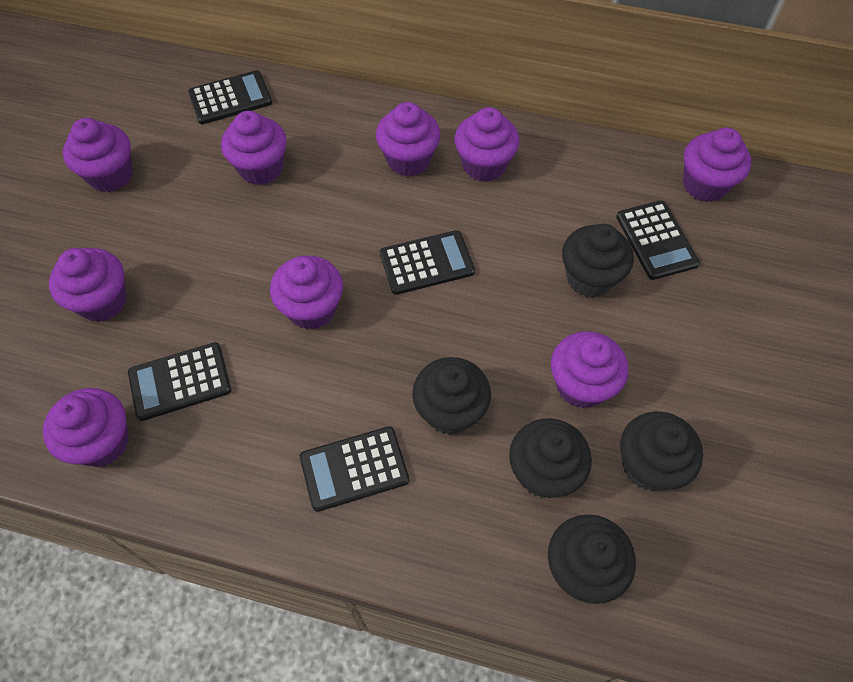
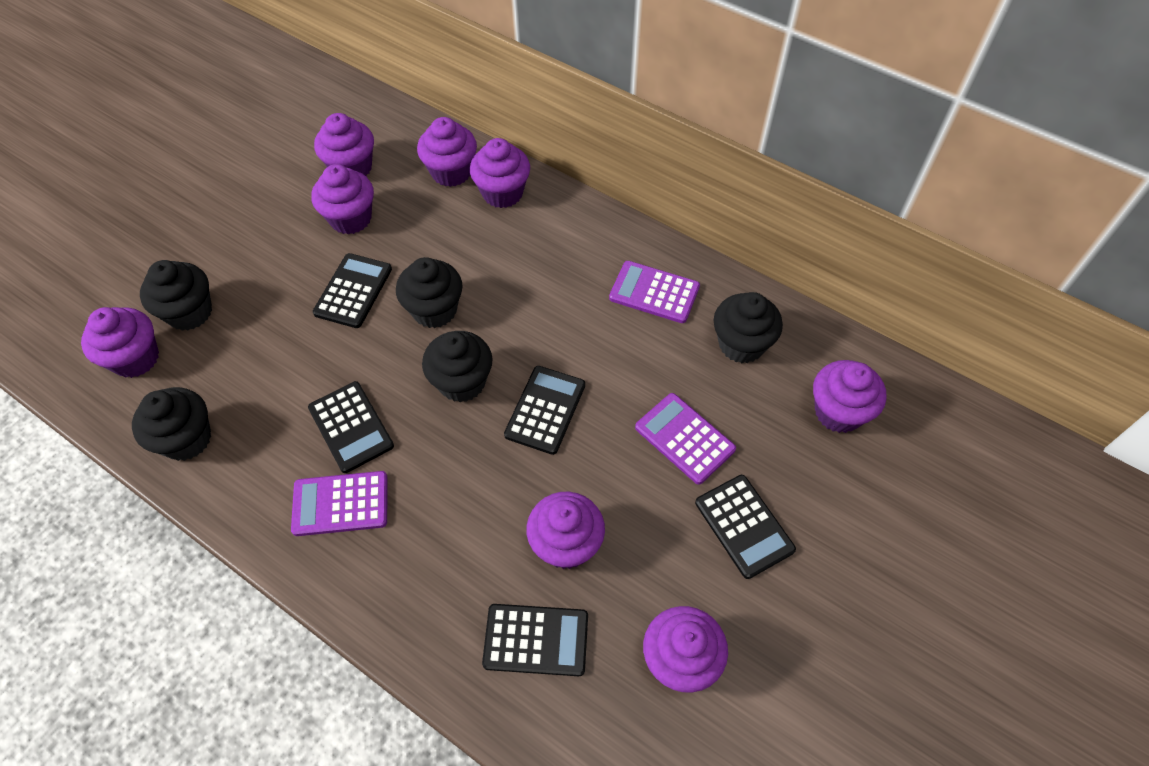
purple calculator: none = 0 -> [291,471,388,536] [609,261,700,323] [635,393,736,485] = 3
purple cupcake: [43,388,129,467] [49,248,127,322] [63,118,133,192] [221,111,287,185] [270,256,343,330] [376,102,440,176] [455,107,520,182] [551,331,628,408] [683,128,751,202] = 9 -> [81,307,159,378] [311,164,374,234] [314,113,374,176] [417,117,477,187] [470,138,530,208] [526,492,605,569] [643,606,728,693] [813,360,887,433] = 8

